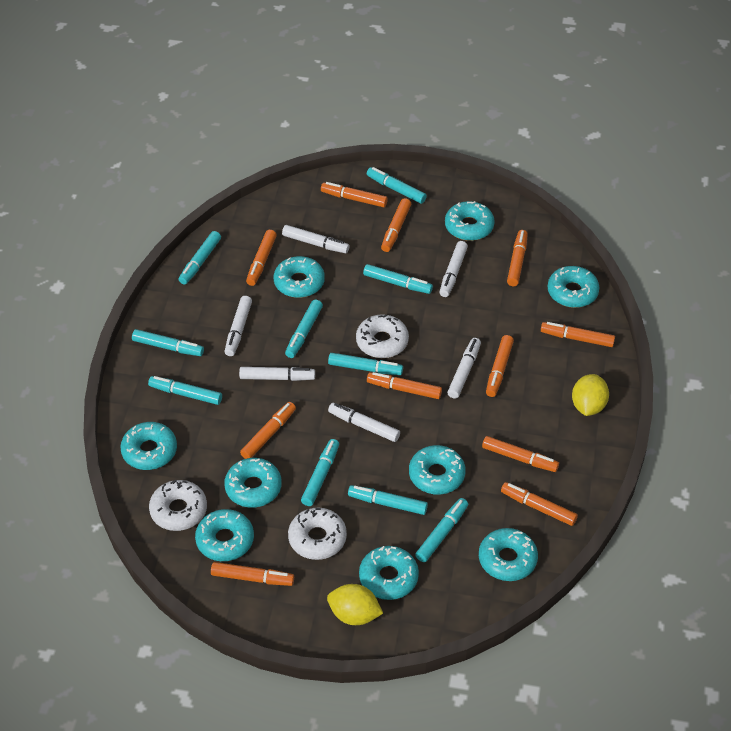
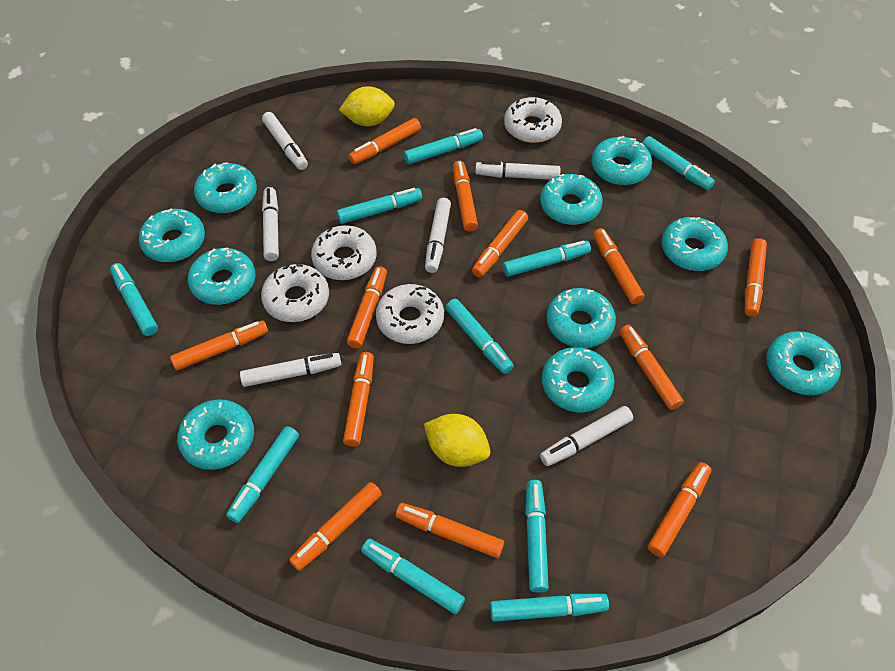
orange marker: [211,562,294,586] [240,402,296,459] [246,230,277,286] [321,182,388,207] [367,372,442,399] [381,198,411,252] [482,436,559,472] [486,335,514,397] [501,482,578,526] [507,230,528,286] [541,322,615,347] = 11 -> [170,320,268,371] [289,482,382,571] [343,352,374,447] [347,266,387,349] [349,118,421,164] [396,503,504,558] [453,161,478,232] [472,210,528,277] [593,228,645,304] [620,325,684,410] [648,462,711,557] [745,238,767,317] = 12
turquoise donut: [120,422,177,470] [195,509,254,561] [224,458,282,508] [274,256,325,298] [359,546,419,600] [409,445,466,495] [445,201,495,241] [479,528,538,581] [547,266,600,308] = 9 -> [139,208,205,262] [177,399,254,470] [188,247,256,305] [194,162,257,213] [540,174,603,225] [542,347,615,412] [547,288,616,348] [591,136,652,185] [662,217,728,271] [766,331,841,395] = 10
white donut: [149,480,207,531] [288,508,347,560] [356,314,409,358] = 3 -> [261,264,329,322] [311,225,377,280] [376,284,444,344] [504,97,562,143] = 4

